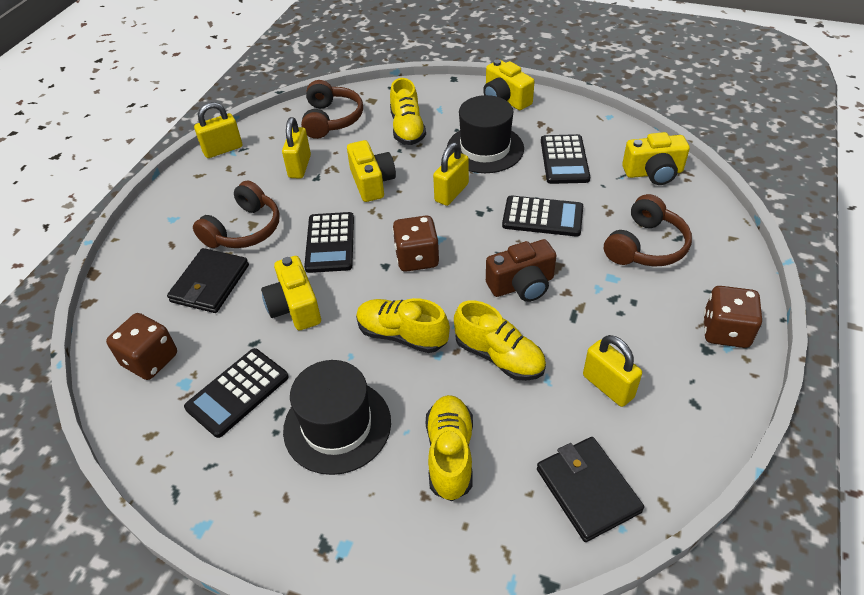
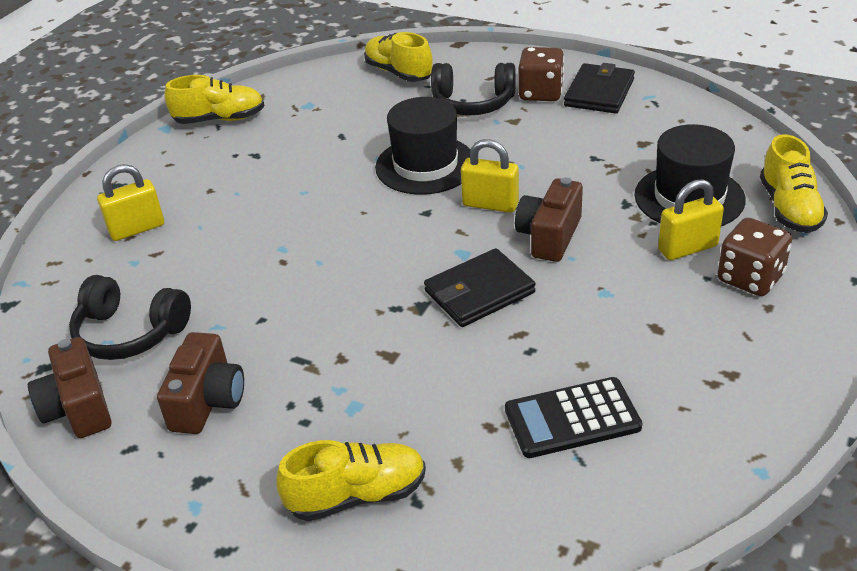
black calculator: [184,348,288,438] [304,212,354,273] [502,195,583,237] [541,134,590,184] = 4 -> [505,377,642,458] = 1
black headphones: none = 0 -> [69,275,191,360] [431,63,516,115] = 2
brown camera: [486,239,556,302] = 1 -> [28,337,111,438] [157,332,244,434] [515,177,583,262] = 3
brown dice: [106,313,177,380] [393,216,439,272] [703,286,762,348] = 3 -> [518,47,564,101] [718,218,792,296] = 2
brown headphones: [193,181,280,248] [301,80,363,139] [604,194,692,267] = 3 -> none = 0
yellow camera: [261,256,321,330] [347,140,396,202] [483,60,535,110] [622,132,690,185] = 4 -> none = 0
yellow padlock: [194,102,242,158] [282,117,311,179] [433,143,469,206] [583,335,642,407] = 4 -> [97,164,164,241] [461,139,519,213] [658,179,724,260] = 3

